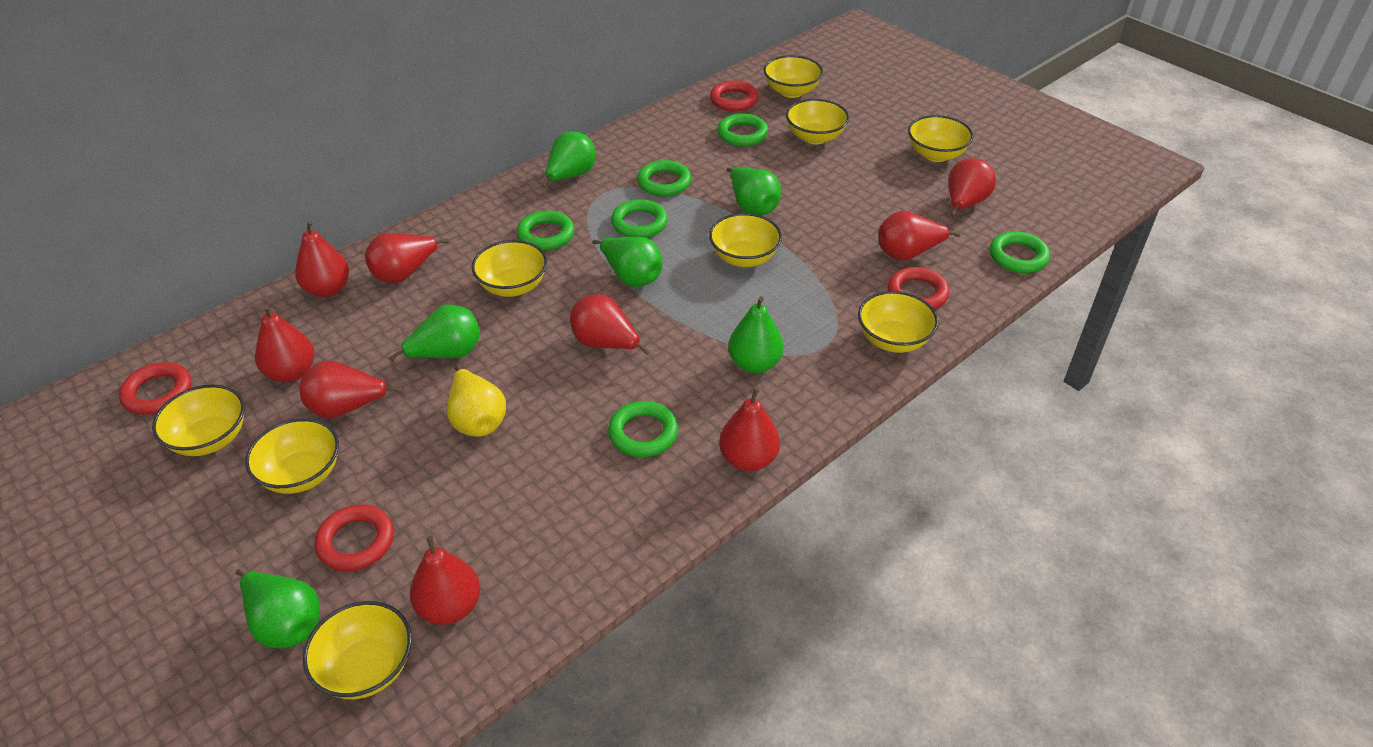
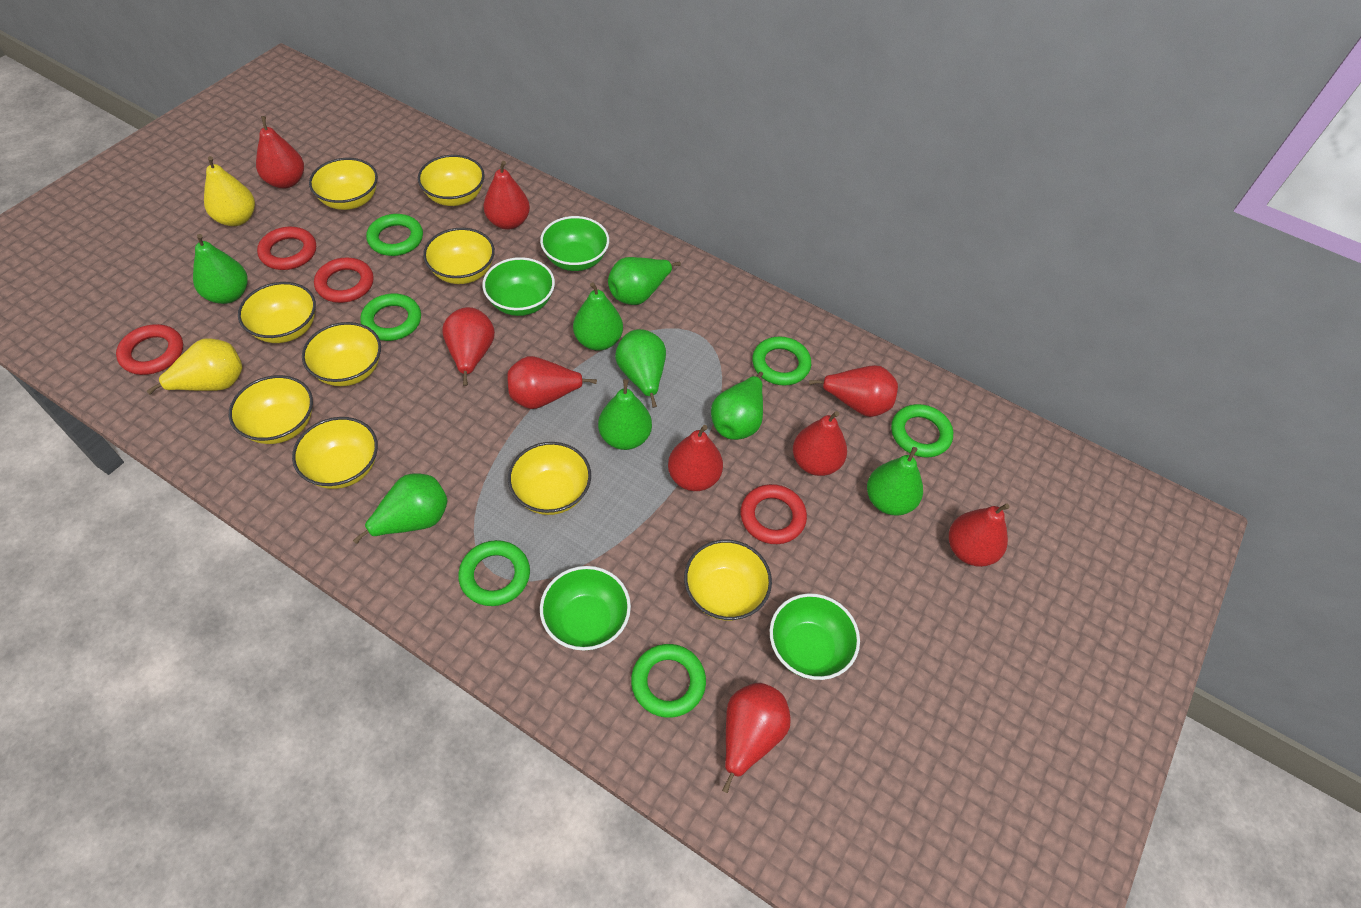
green bowl: none = 0 -> [482,257,555,316] [540,216,609,271] [540,566,631,651] [770,593,860,680] = 4
green pear: [235,569,320,648] [389,304,480,362] [541,131,595,187] [593,237,663,287] [726,167,781,215] [728,296,784,373] = 6 -> [193,234,248,304] [353,474,448,544] [573,282,623,351] [598,379,652,450] [608,257,681,305] [615,329,666,408] [711,372,763,440] [867,447,923,516] = 8
yellow pear: [447,366,506,437] = 1 -> [147,338,243,395] [204,156,255,226] = 2

